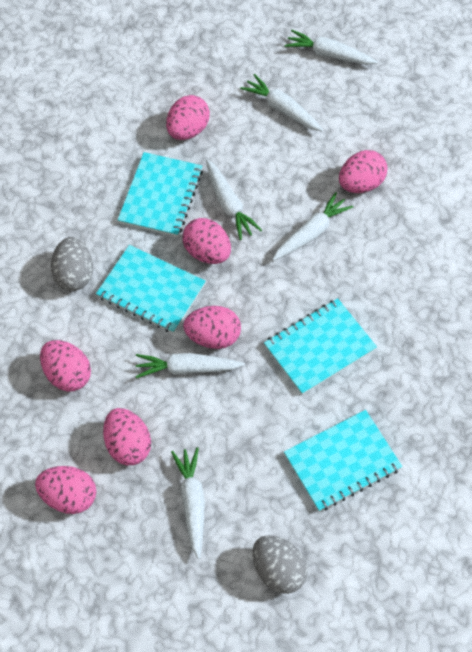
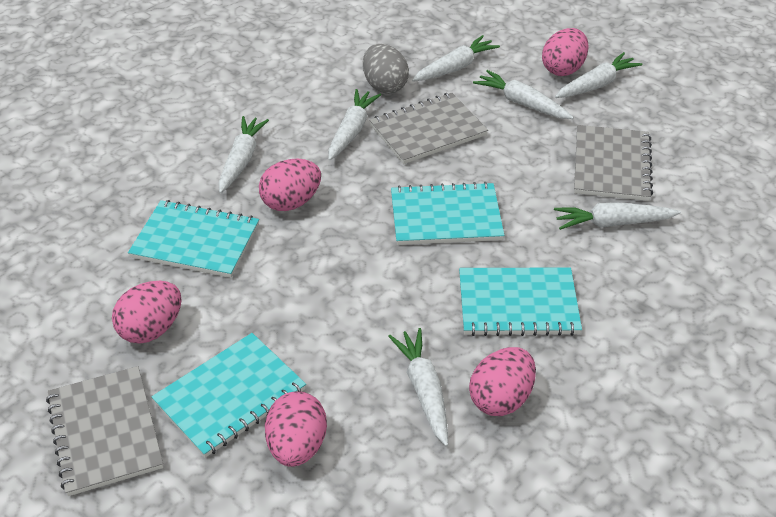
grey egg: [51,237,93,291] [252,535,308,594] = 2 -> [363,44,409,94] = 1
grey notebook: none = 0 -> [46,366,163,496] [369,93,488,164] [574,125,653,201] = 3
pink egg: [35,466,96,514] [40,340,91,391] [103,408,151,465] [166,95,210,140] [182,218,231,264] [183,306,241,349] [339,150,387,193] = 7 -> [112,281,182,344] [259,159,321,211] [265,391,327,467] [469,347,536,416] [542,28,589,76] = 5
white carrot: [136,353,245,378] [171,447,205,559] [206,159,262,240] [240,74,323,131] [272,192,353,261] [285,30,378,65] = 6 -> [218,116,269,193] [328,89,381,160] [388,328,448,446] [412,35,500,82] [473,70,574,119] [554,202,681,230] [555,52,642,98] = 7

